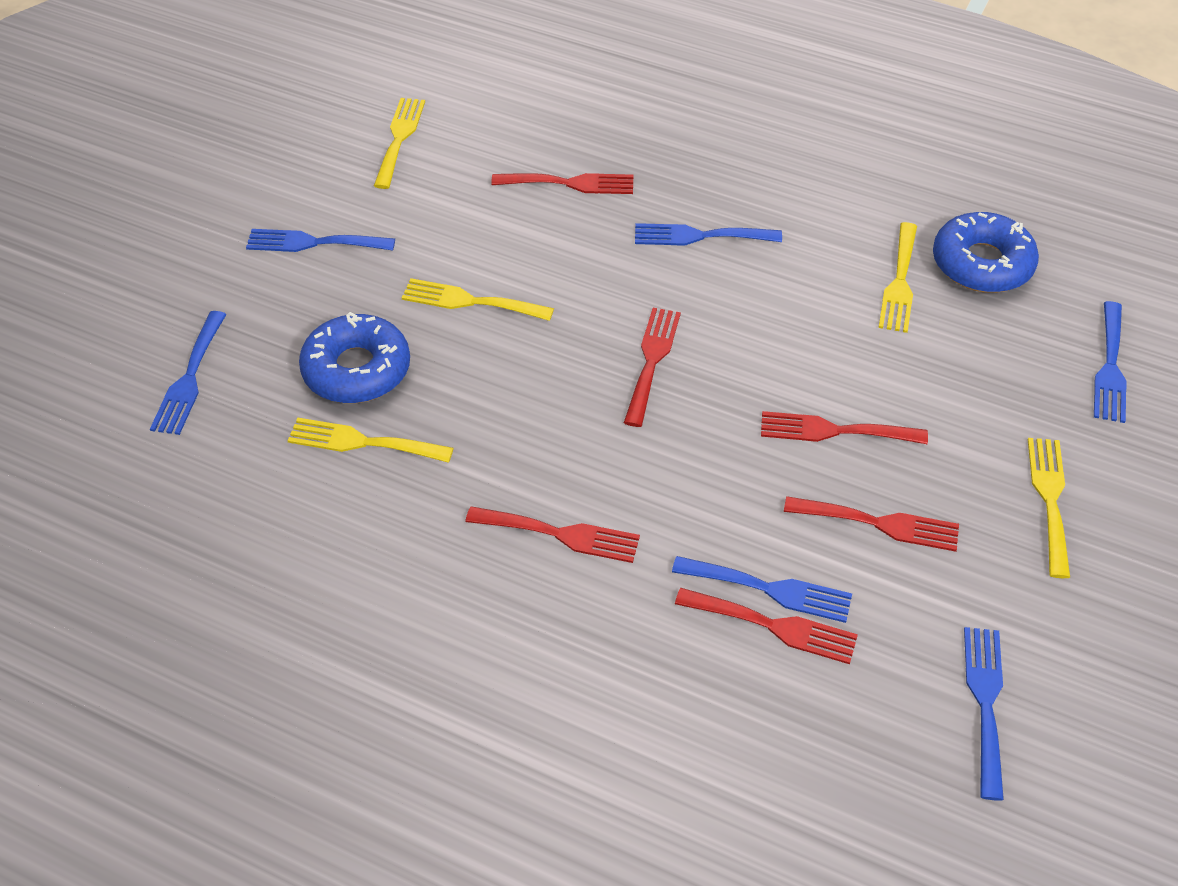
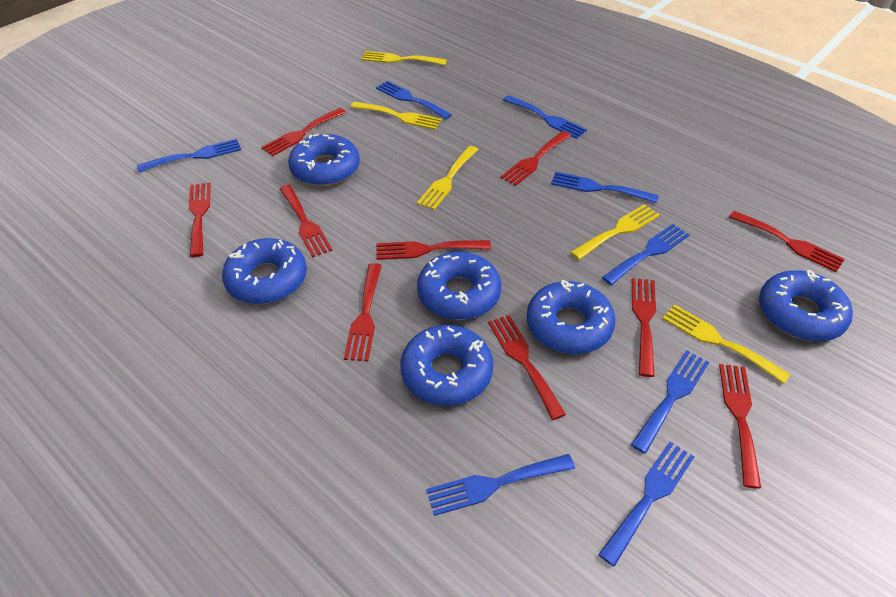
blue donut: [299,312,410,403] [933,212,1039,293] = 2 -> [222,238,307,304] [288,134,360,186] [400,325,494,406] [417,252,502,320] [527,280,616,354] [759,270,853,341] = 6
blue fork: [150,311,227,435] [246,229,395,252] [635,223,782,246] [672,556,852,623] [964,627,1004,801] [1094,301,1126,423] = 6 -> [137,139,241,172] [376,81,452,119] [426,454,575,516] [503,95,587,139] [551,172,659,203] [598,442,694,567] [602,224,690,285] [631,350,709,454] = 8
red fork: [465,506,640,563] [491,173,633,194] [624,308,681,427] [675,588,858,664] [761,411,928,444] [784,496,959,552] = 6 -> [189,182,211,257] [261,108,346,156] [279,185,333,258] [344,263,382,361] [376,240,491,260] [488,315,566,420] [501,131,571,186] [632,278,656,377] [719,364,761,489] [729,211,845,272] = 10

